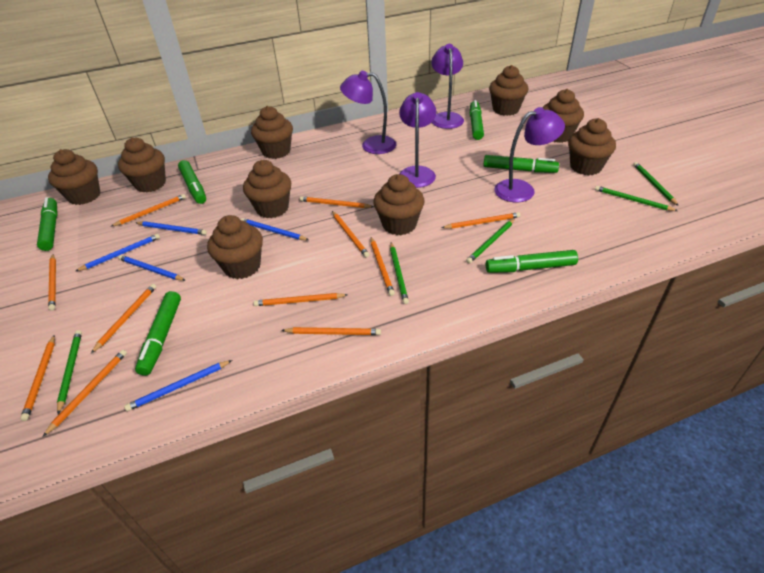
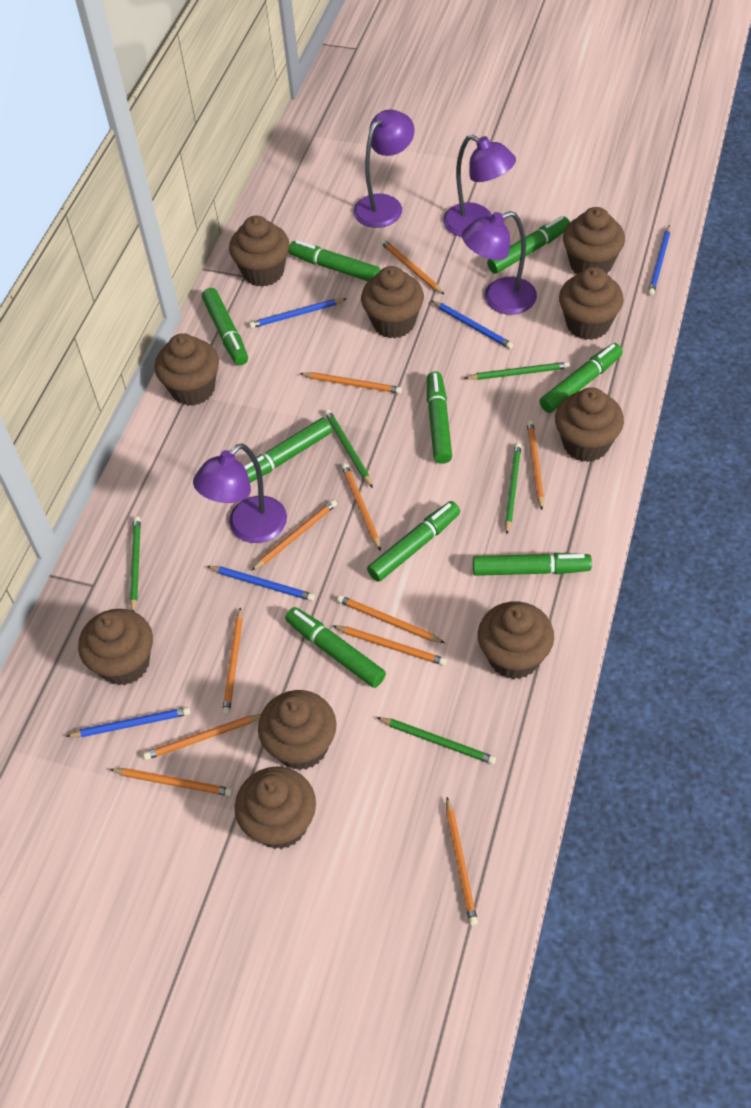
brown cupcake: [48,149,100,205] [118,137,166,192] [207,215,263,279] [243,160,291,218] [251,106,293,159] [373,174,424,235] [489,65,528,116] [542,89,584,143] [568,118,616,175] = 9 -> [78,609,153,685] [155,333,219,406] [229,216,289,287] [235,766,316,849] [258,690,337,770] [361,266,424,339] [478,601,554,680] [555,387,624,462] [559,267,624,340] [563,207,625,274] = 10
green marker: [37,197,58,251] [135,291,181,376] [178,160,206,204] [470,100,484,140] [483,155,559,173] [486,250,578,273] = 6 -> [202,288,248,365] [244,418,332,483] [285,607,386,688] [289,240,381,281] [367,501,460,582] [427,371,452,464] [473,553,592,576] [487,216,570,274] [540,343,623,413] = 9

